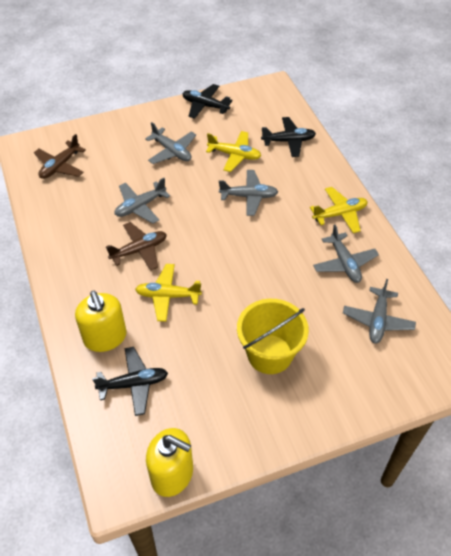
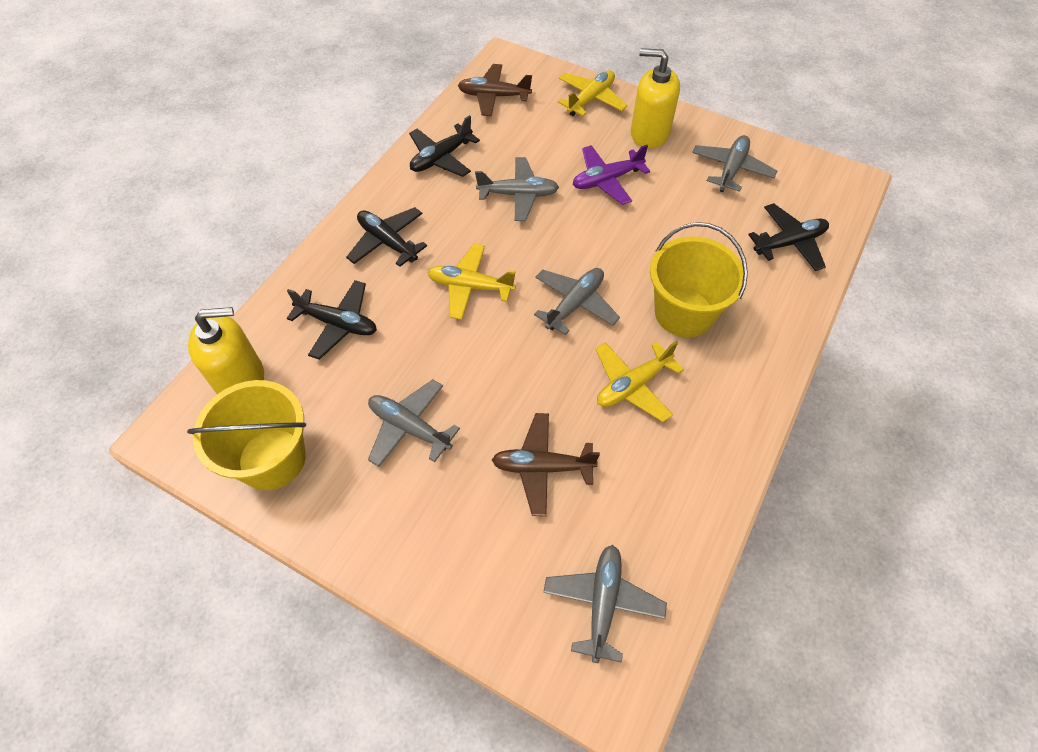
black plane: [92,347,168,416] [182,84,233,119] [261,117,316,157] = 3 -> [287,280,377,360] [346,207,427,267] [409,115,480,177] [748,203,829,271] = 4
purple plane: none = 0 -> [573,145,650,205] = 1
yellow bucket: [237,299,309,374] = 1 -> [187,380,306,490] [650,222,748,337] = 2

